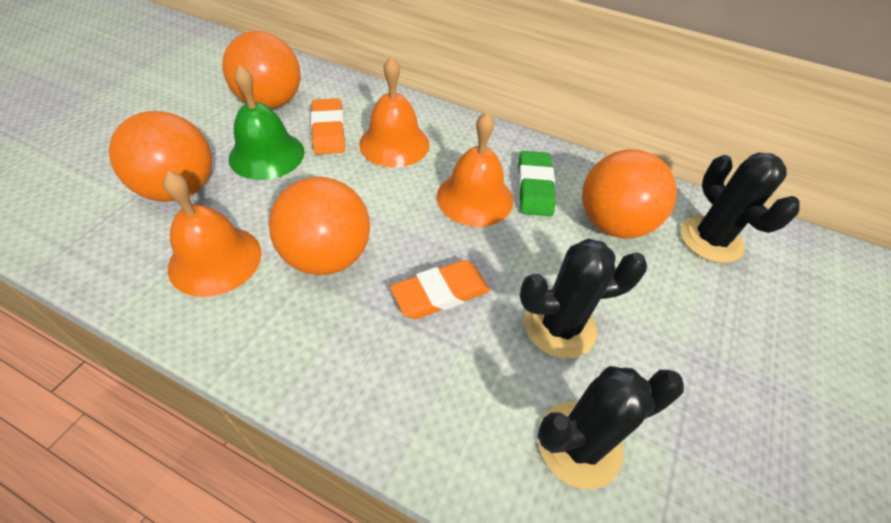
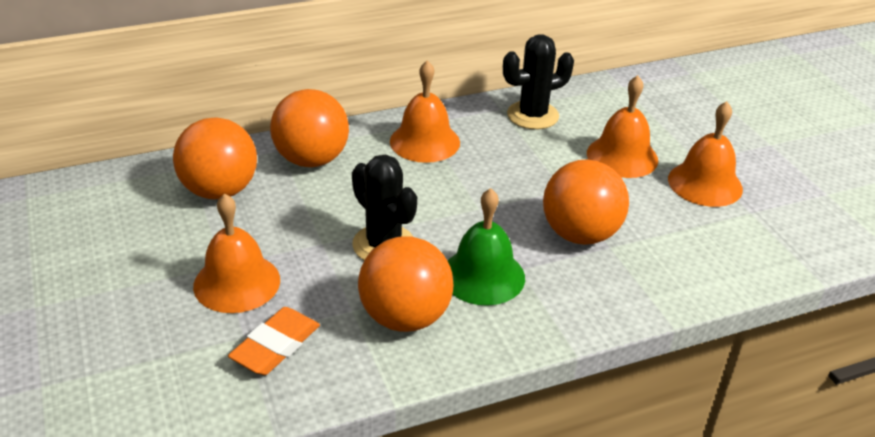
black cactus: [520,239,647,358] [538,366,684,489] [681,152,800,263] = 3 -> [352,155,417,260] [503,34,574,129] = 2
green eraser: [518,151,556,216] = 1 -> none = 0
orange bell: [163,171,262,297] [359,57,430,167] [437,112,513,227] = 3 -> [193,194,280,313] [390,60,460,163] [587,75,658,178] [668,101,743,207] = 4
orange eraser: [311,98,345,155] [390,260,490,319] = 2 -> [228,307,320,375] = 1

